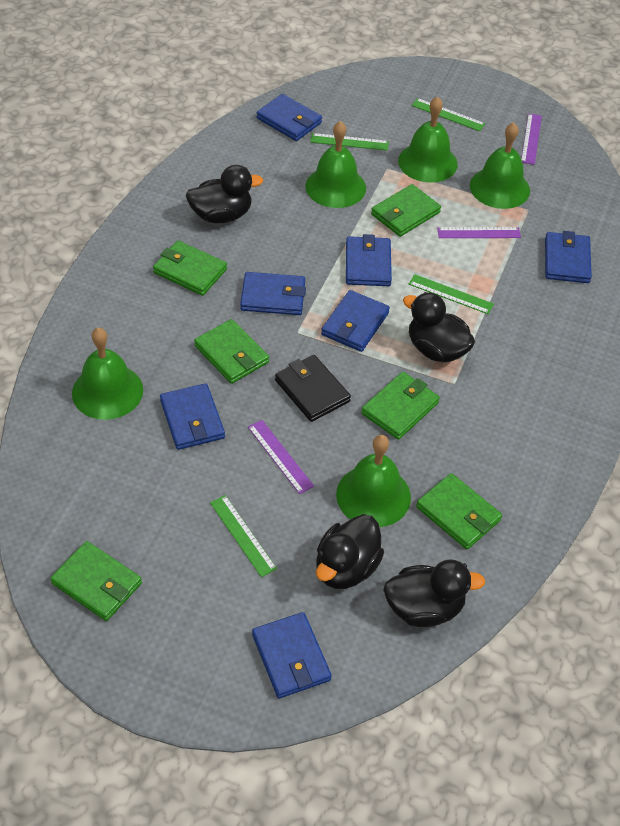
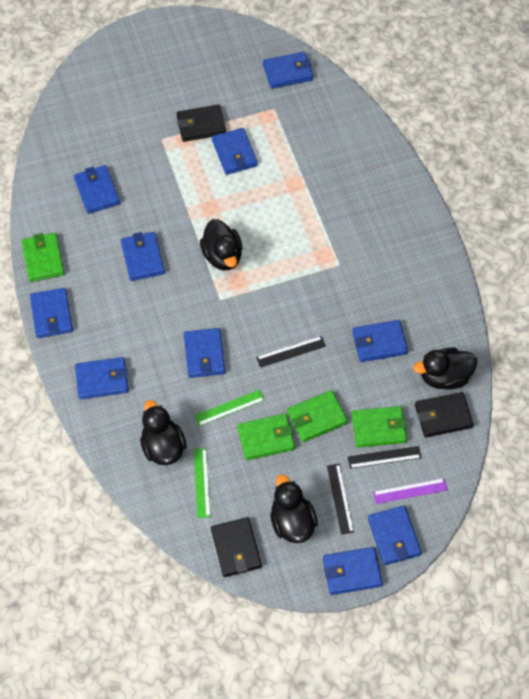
black ruler: none = 0 -> [256,336,326,368] [327,464,354,535] [348,446,422,469] = 3
black wallet: [275,355,351,422] = 1 -> [177,104,226,142] [211,517,262,577] [415,392,474,437] = 3
blue wallet: [160,383,225,450] [240,272,306,315] [252,612,332,698] [256,94,322,141] [321,290,390,352] [346,234,392,286] [545,231,592,283] = 7 -> [30,288,73,338] [74,165,120,214] [75,357,129,399] [121,232,165,281] [184,328,225,378] [212,128,258,175] [263,52,313,89] [323,547,383,595] [352,320,408,362] [368,505,422,565] = 10
green bell: [72,328,143,420] [305,121,366,208] [336,435,411,527] [398,96,458,183] [470,122,530,209] = 5 -> none = 0
green ruler: [210,495,277,577] [310,133,389,151] [409,274,494,314] [412,98,485,131] = 4 -> [194,390,265,426] [194,448,211,518] = 2
green wallet: [50,541,142,621] [153,240,227,296] [194,319,269,384] [361,372,440,440] [371,184,441,237] [416,473,502,549] = 6 -> [21,233,65,282] [237,414,295,460] [287,390,348,442] [352,406,407,448] = 4
purple ruler: [248,420,314,494] [437,227,521,238] [521,114,542,165] = 3 -> [373,478,448,504] = 1

